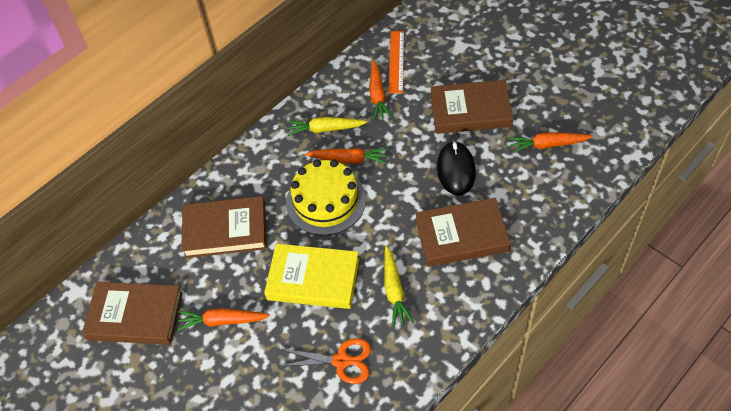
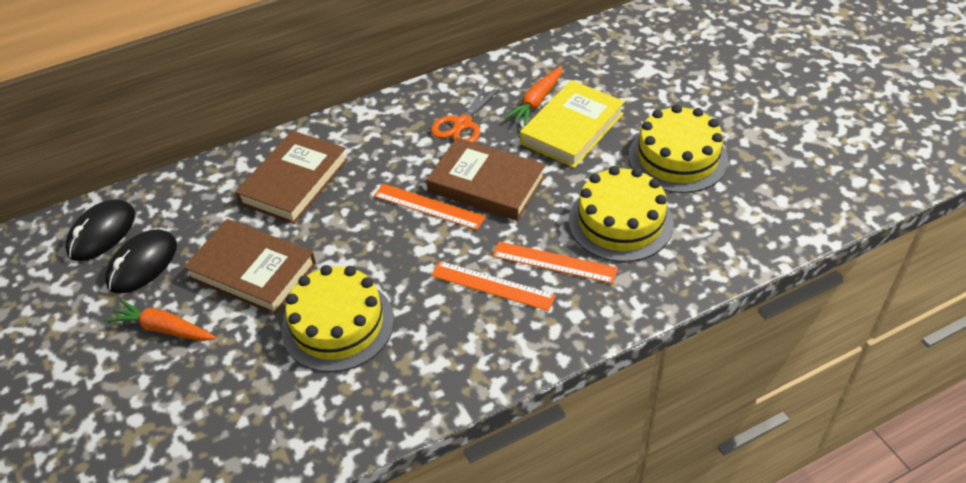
black mouse: [437,141,476,195] = 1 -> [65,199,135,261] [105,229,177,294] = 2
brown book: [82,282,183,345] [181,196,267,258] [415,198,511,267] [430,80,513,134] = 4 -> [183,219,316,315] [235,130,348,224] [426,138,545,221] = 3
orange carrot: [177,308,270,331] [305,148,388,164] [369,60,392,121] [509,132,593,153] = 4 -> [106,300,217,341] [505,66,563,125] = 2
orange ruler: [389,31,404,93] = 1 -> [374,184,486,230] [431,261,556,311] [493,241,618,284] = 3
yellow cake: [286,159,366,236] = 1 -> [281,265,394,372] [569,166,674,262] [629,104,728,193] = 3
yellow carrot: [287,117,367,136] [384,246,414,327] = 2 -> none = 0

